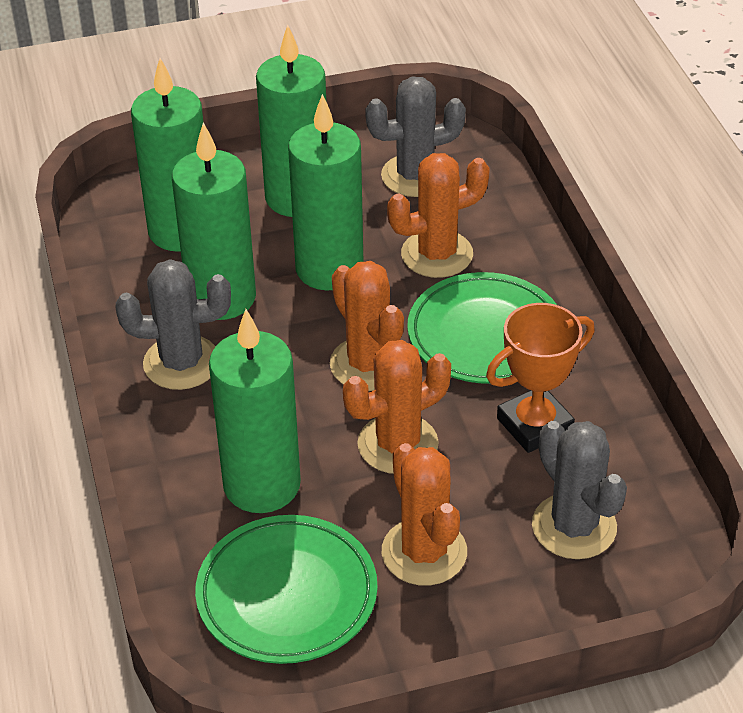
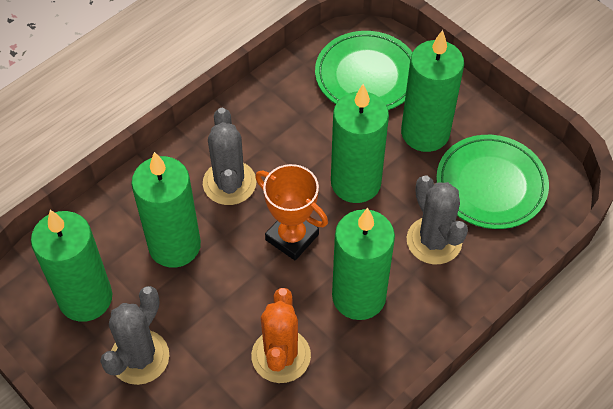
orange cactus: [330,261,404,391] [343,340,451,474] [382,443,467,586] [387,153,490,278] = 4 -> [251,288,311,383] = 1

